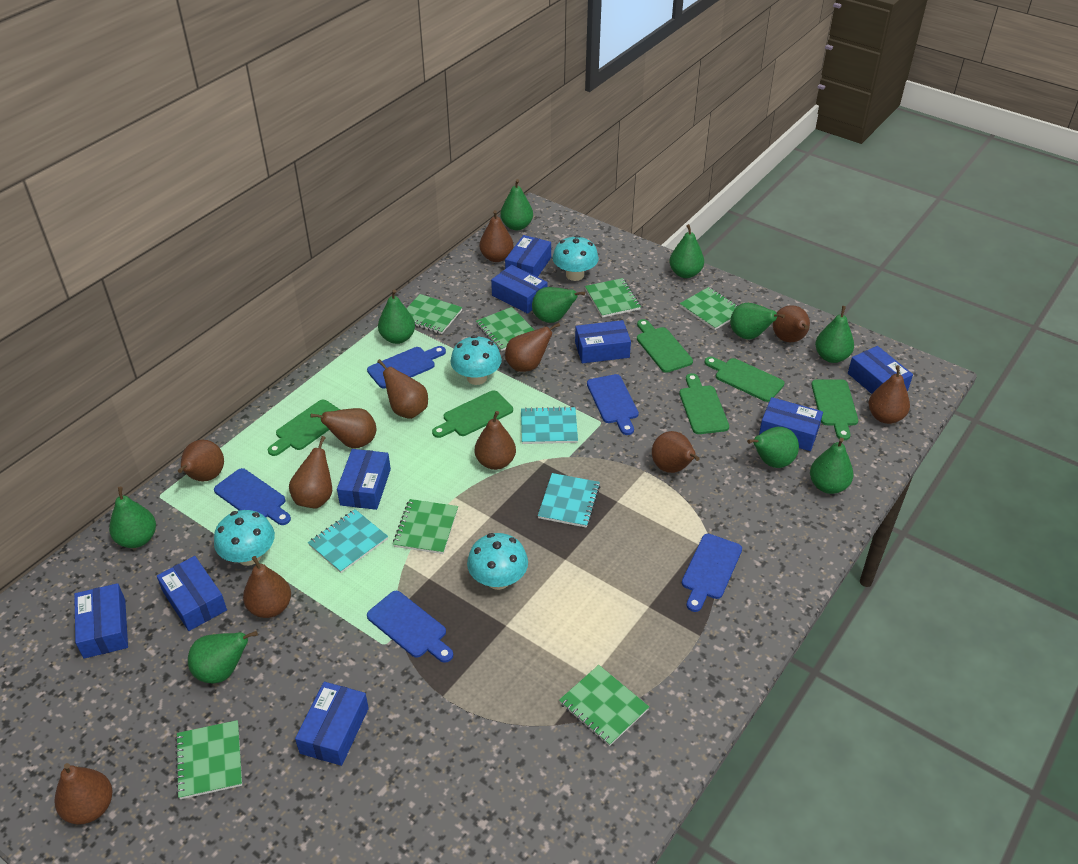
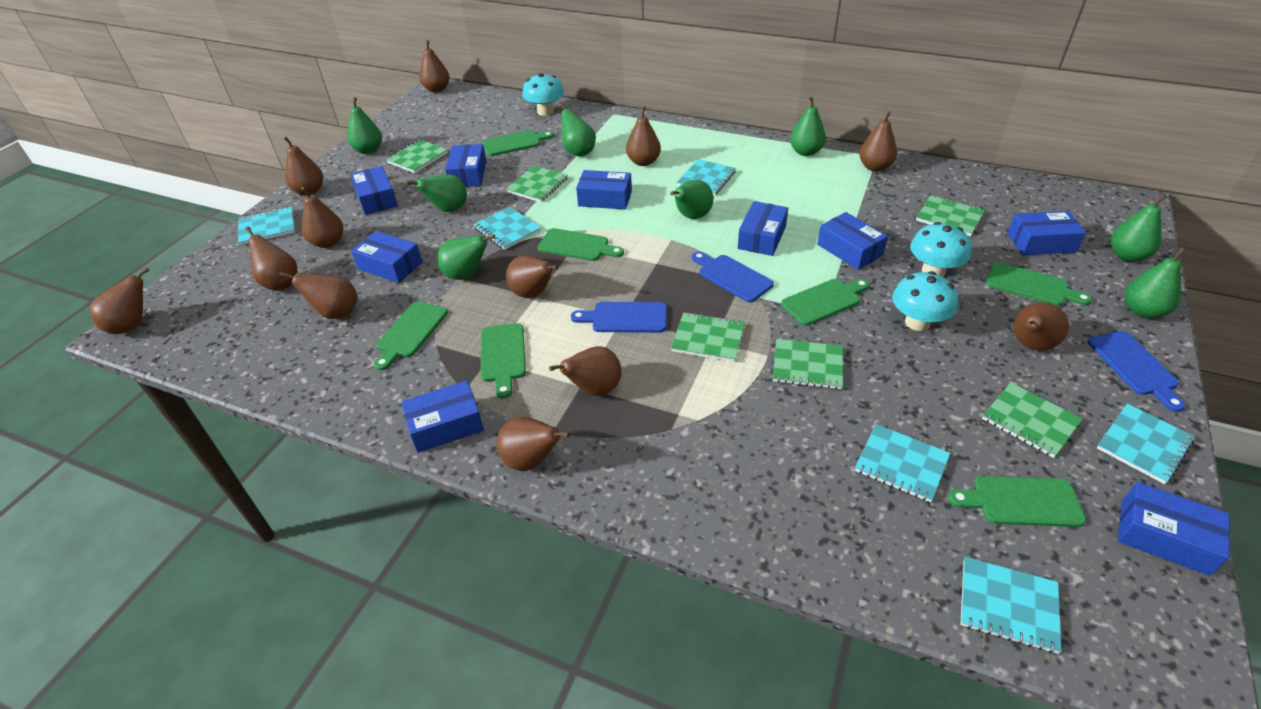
blue cutting board: [214,468,291,525] [367,346,446,389] [367,591,453,663] [587,374,639,435] [682,534,742,612] = 5 -> [571,302,667,333] [692,252,774,302] [1087,331,1185,412] = 3
green cutting board: [268,400,340,456] [432,390,513,438] [637,319,693,373] [679,373,729,434] [705,357,784,402] [811,379,858,440] = 6 -> [374,301,448,371] [481,323,526,399] [482,130,554,156] [538,228,624,261] [781,279,869,326] [948,476,1086,527] [986,262,1092,306] = 7
green notebook: [175,720,242,799] [393,499,458,554] [406,294,463,334] [476,307,534,351] [559,665,649,746] [585,278,641,318] [680,287,738,330] = 7 -> [386,140,448,173] [506,166,568,202] [671,312,745,362] [773,339,843,390] [916,195,985,236] [982,382,1082,458] = 6
green pear: [109,487,156,548] [188,631,258,684] [378,290,415,344] [500,179,533,231] [532,287,585,323] [669,224,704,278] [730,303,785,340] [747,427,799,468] [810,438,853,494] [815,306,854,363] = 10 -> [347,97,382,154] [406,174,467,212] [437,235,495,280] [559,102,596,157] [670,180,714,219] [790,97,826,156] [1111,194,1167,262] [1125,247,1186,318] = 8
turquoise mushroom: [214,510,275,566] [450,335,502,385] [467,533,528,590] [553,235,599,281] = 4 -> [522,73,564,116] [892,271,958,331] [910,222,971,277] = 3
turquoise notebook: [308,509,388,573] [521,406,578,444] [538,473,600,528] = 3 -> [238,207,295,245] [473,207,541,250] [676,159,736,196] [855,424,950,503] [960,557,1062,654] [1097,403,1195,484] = 6

